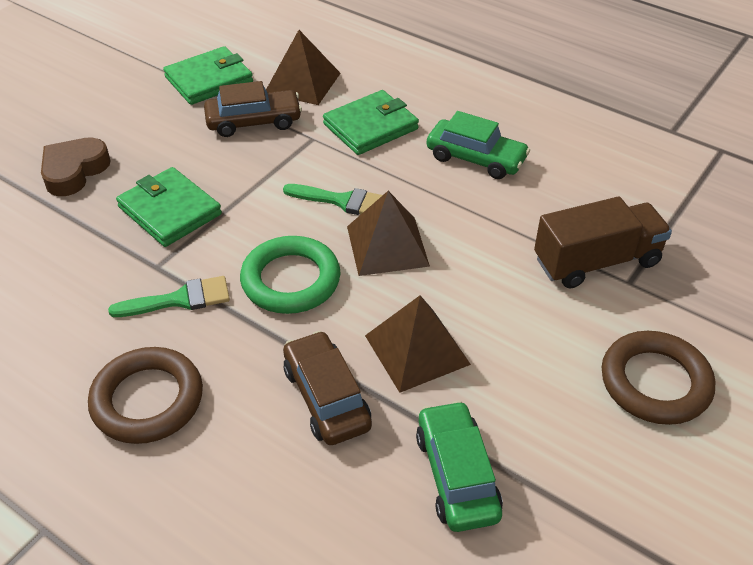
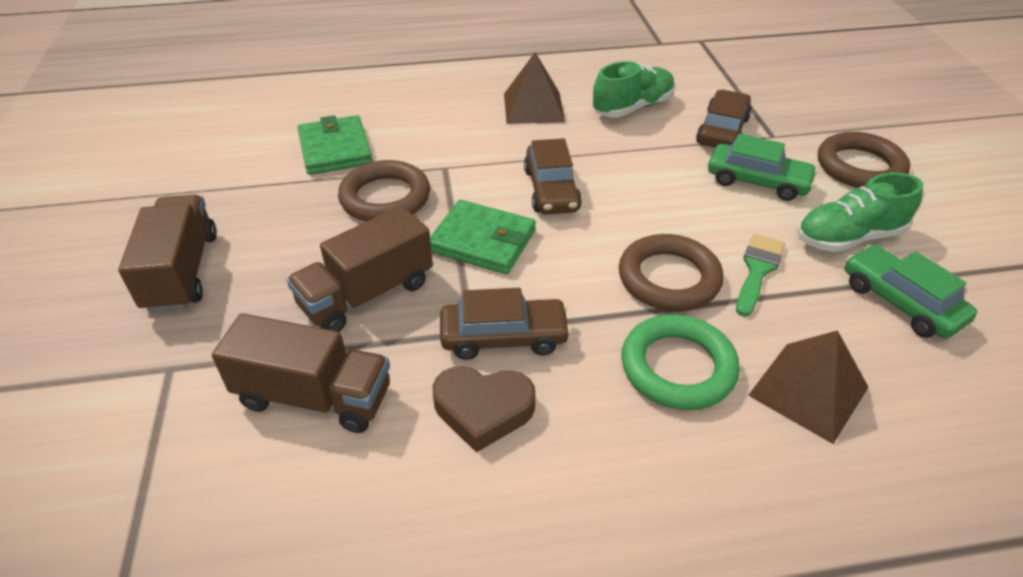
brown car: [204,81,302,137] [283,331,372,445] = 2 -> [440,288,571,360] [524,138,582,214] [696,90,752,147] = 3
brown pyramid: [266,30,341,105] [347,191,430,276] [365,295,471,393] = 3 -> [504,52,565,124] [748,330,868,444] = 2
brown ring: [88,347,203,444] [602,331,715,425] = 2 -> [338,160,430,222] [619,234,723,311] [818,132,910,188] = 3
brown truck: [534,197,672,289] = 1 -> [118,195,217,313] [212,313,390,433] [287,206,433,332] = 3
green brush: [108,276,230,317] [283,184,383,215] = 2 -> [736,234,785,317] = 1
green shoe: none = 0 -> [592,61,675,118] [797,173,923,252] = 2
green wallet: [116,167,222,247] [163,46,253,105] [323,90,419,155] = 3 -> [298,115,373,175] [430,200,536,274] = 2

